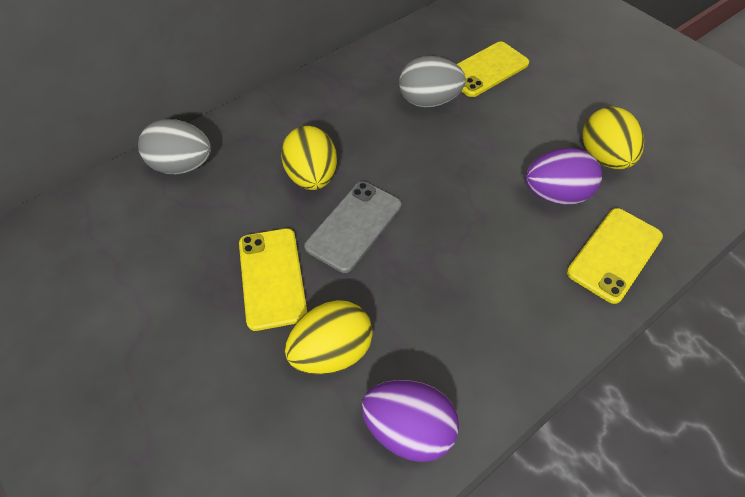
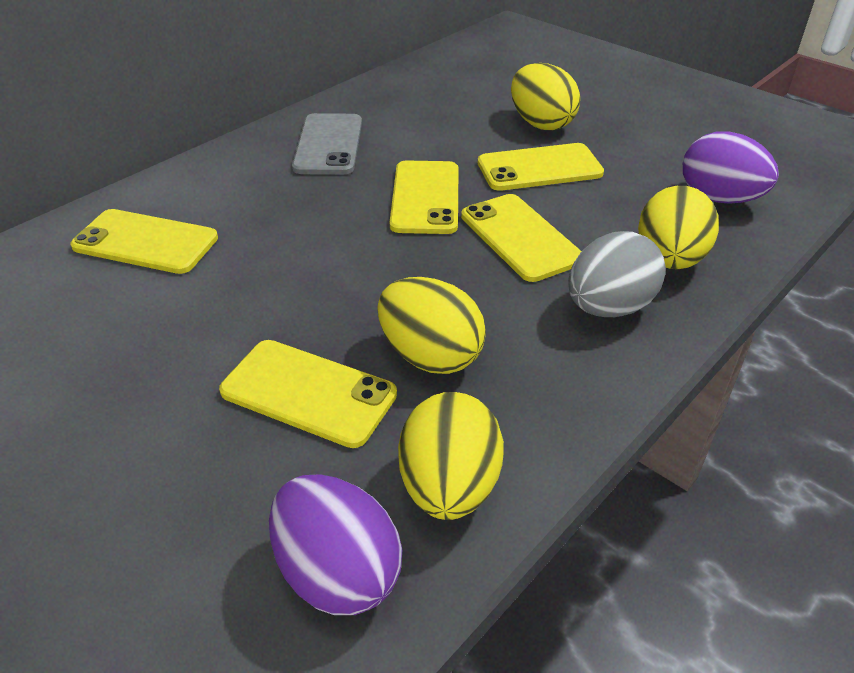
grey egg: [138,119,212,174] [399,56,466,107] = 2 -> [568,231,666,317] = 1
yellow egg: [281,126,337,190] [285,300,373,375] [582,107,644,169] = 3 -> [378,277,486,374] [398,392,504,520] [511,63,580,130] [638,186,719,269] = 4
yellow phone: [239,228,307,331] [457,42,529,97] [567,208,663,304] = 3 -> [70,209,218,274] [219,340,397,448] [390,160,459,234] [461,194,581,282] [478,143,604,191] = 5

